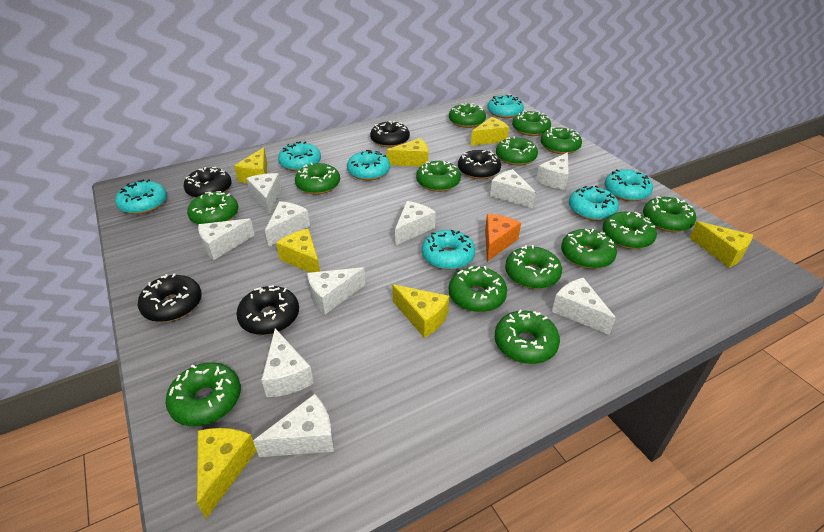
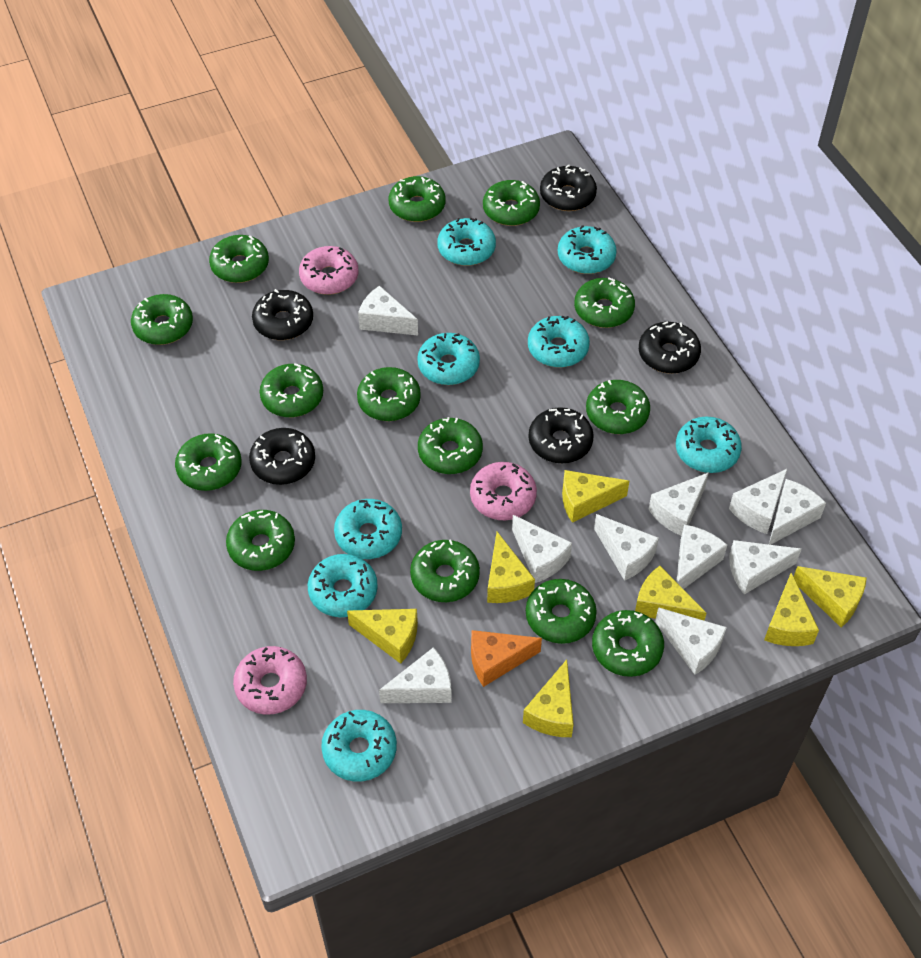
pink donut: none = 0 -> [233,646,307,715] [299,246,359,295] [470,462,537,520] = 3
turquoise donut: [115,179,167,214] [278,141,321,171] [347,150,390,181] [422,230,475,270] [487,95,524,118] [569,185,619,221] [605,169,653,201] = 7 -> [308,554,378,617] [321,710,397,781] [334,499,402,559] [417,333,480,385] [437,218,496,266] [528,316,590,368] [558,225,617,274] [676,417,742,473] = 8

